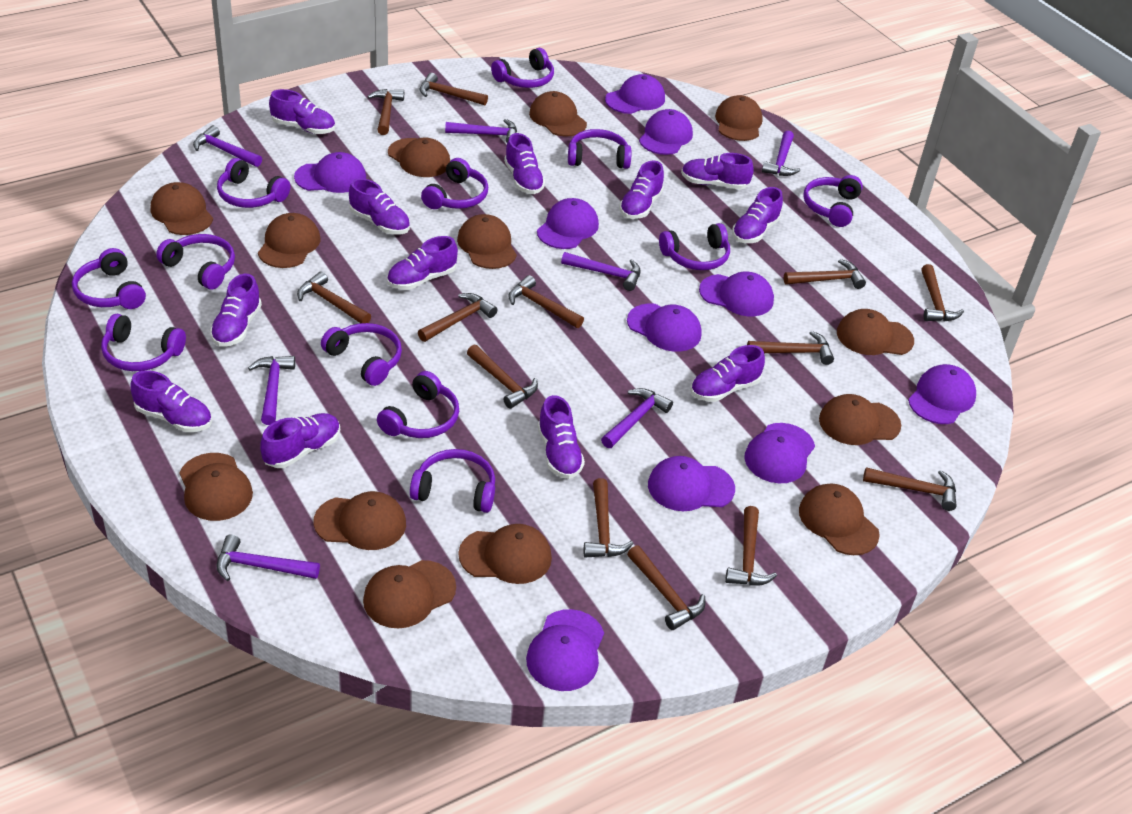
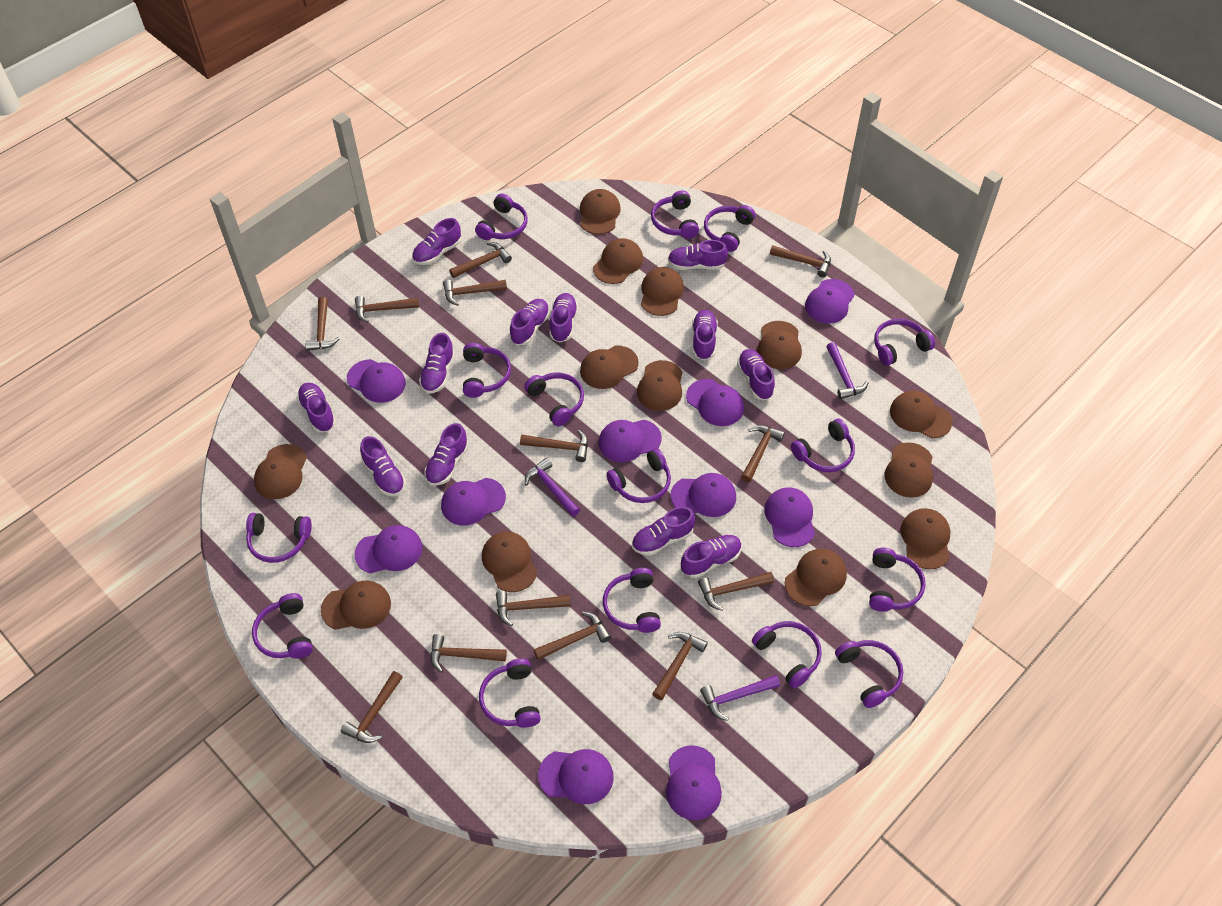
purple hammer: [193,125,262,167] [217,534,320,581] [248,356,295,425] [445,119,517,142] [561,252,641,291] [601,388,673,448] [762,131,800,176] = 7 -> [525,458,580,517] [700,675,780,721] [826,342,869,399] = 3
purple headphones: [72,248,146,309] [101,314,186,371] [156,234,235,290] [217,158,290,208] [321,323,402,386] [377,371,459,438] [410,449,495,513] [421,158,488,209] [491,48,554,88] [568,129,631,169] [659,223,730,270] [803,175,863,227] = 12 -> [246,513,312,563] [252,593,313,659] [463,343,511,398] [475,193,528,240] [479,658,541,728] [524,373,584,426] [603,568,661,633] [606,448,671,503] [651,190,699,239] [704,205,755,252] [752,621,822,688] [791,419,855,472] [835,640,903,708] [869,548,926,612] [874,319,935,366] = 15

